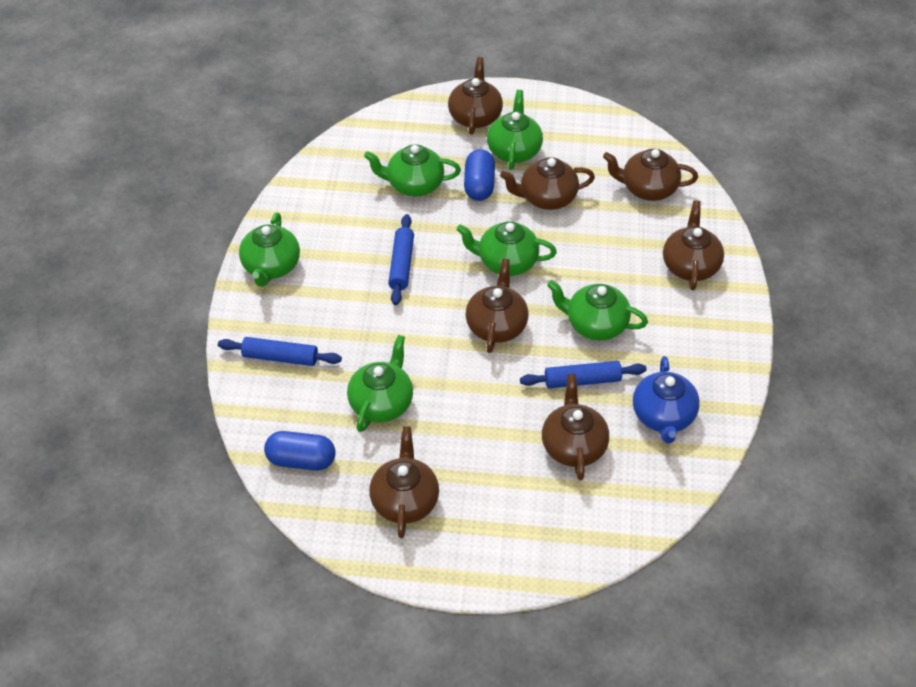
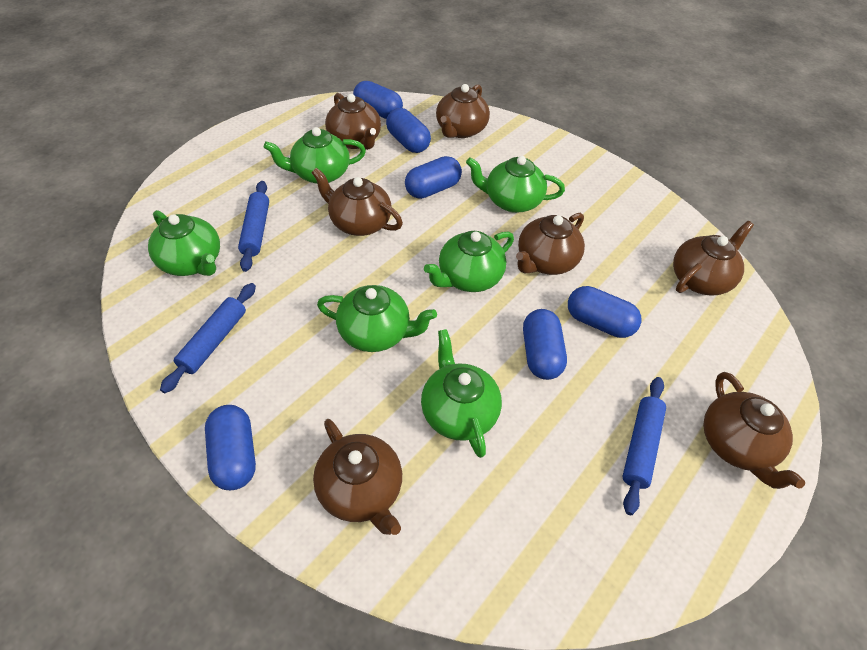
blue capsule: [264,431,336,471] [464,149,495,201] = 2 -> [205,405,256,490] [353,81,403,119] [386,108,431,153] [405,156,462,199] [523,309,567,380] [568,286,642,338] = 6
blue teapot: [633,356,700,444] = 1 -> none = 0

